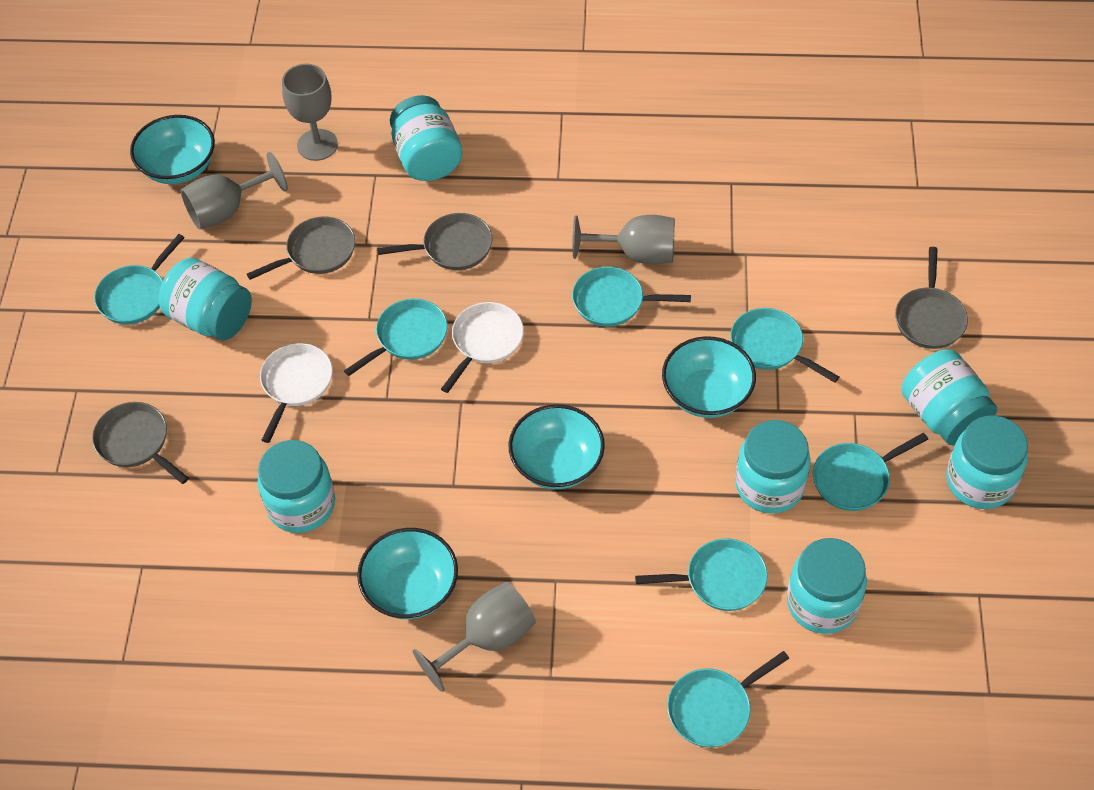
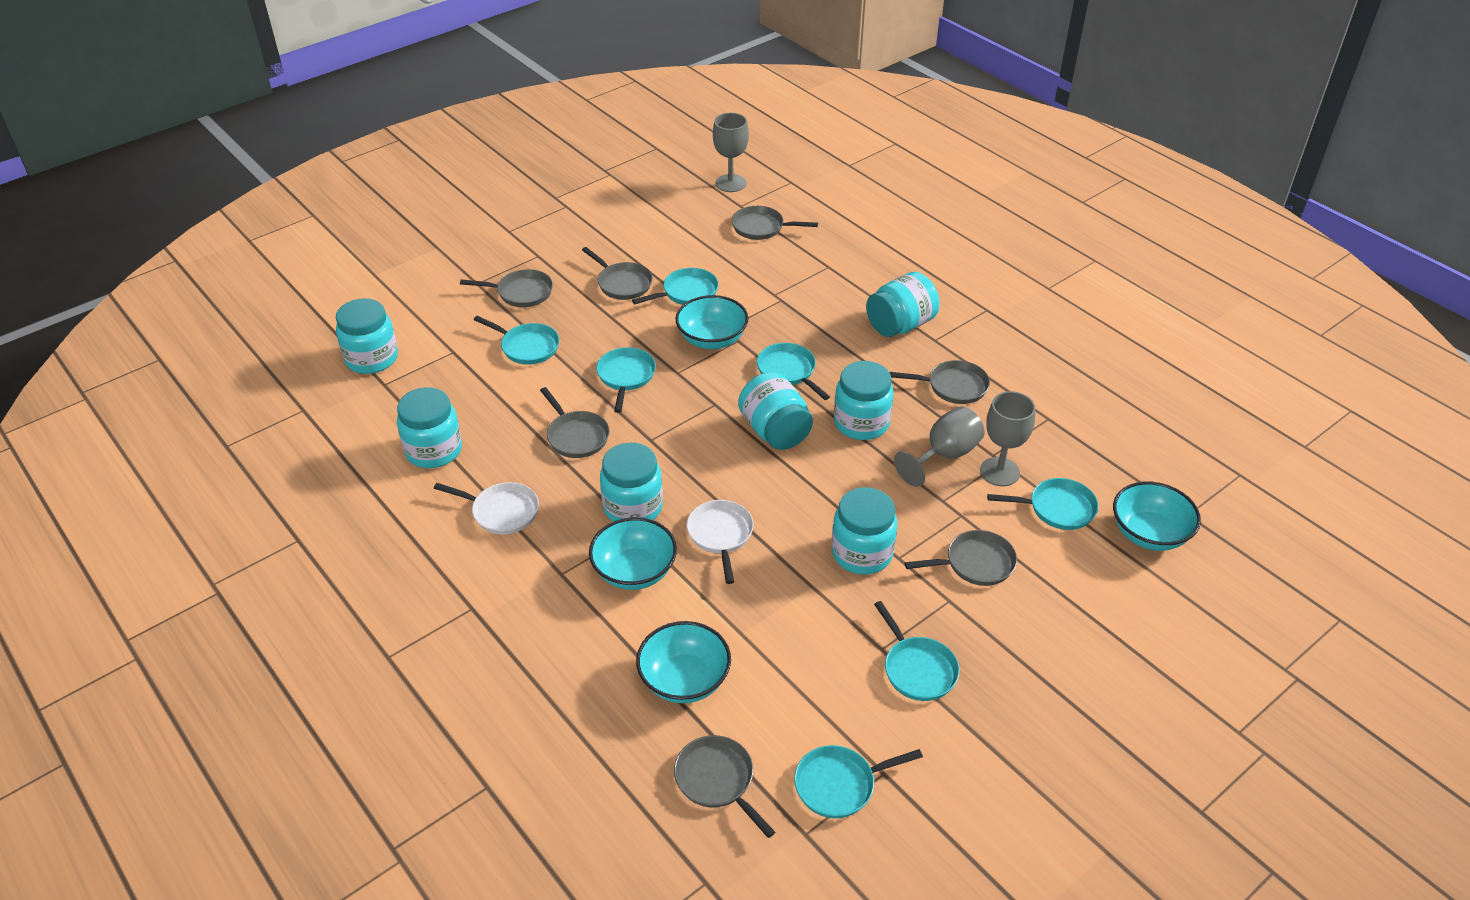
grey goblet: [181,152,288,230] [282,64,338,161] [413,582,536,692] [572,215,675,264] = 4 -> [713,113,749,192] [894,406,985,487] [980,391,1035,486] = 3
grey pan: [92,402,189,484] [247,216,355,280] [377,213,493,270] [895,247,968,349] = 4 -> [460,269,553,307] [540,387,610,458] [582,247,653,300] [674,735,775,838] [732,206,818,240] [890,360,990,404] [905,530,1017,586] = 7

